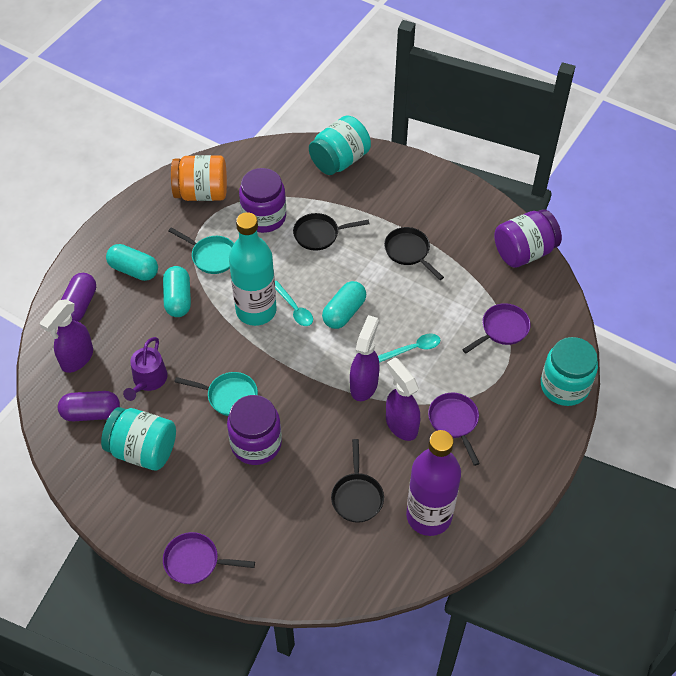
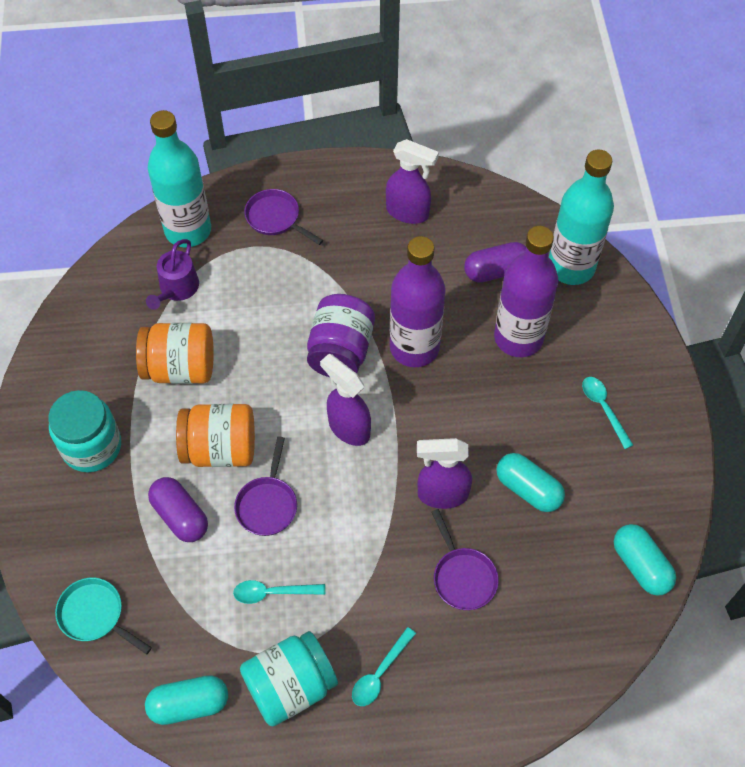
black pan: [293,213,369,251] [331,439,384,523] [384,227,444,280] = 3 -> none = 0
orange jar: [171,155,227,201] = 1 -> [136,323,214,384] [176,404,255,467] = 2
purple bottle: [406,430,461,536] = 1 -> [390,236,446,367] [494,226,558,357] = 2
purple jar: [227,395,282,465] [239,168,286,233] [494,209,562,268] = 3 -> [307,294,375,377] = 1
turquoise bottle: [229,212,277,326] = 1 -> [148,110,211,247] [549,150,614,285] = 2
turquoise jar: [101,407,176,471] [309,115,371,175] [541,337,598,406] = 3 -> [48,390,121,472] [240,631,338,727] = 2
turquoise pan: [168,227,234,274] [174,372,258,416] = 2 -> [55,578,152,655] = 1
turquoise spoon: [275,281,313,326] [378,334,440,363] = 2 -> [233,580,325,604] [352,627,416,706] [582,377,633,449] = 3

